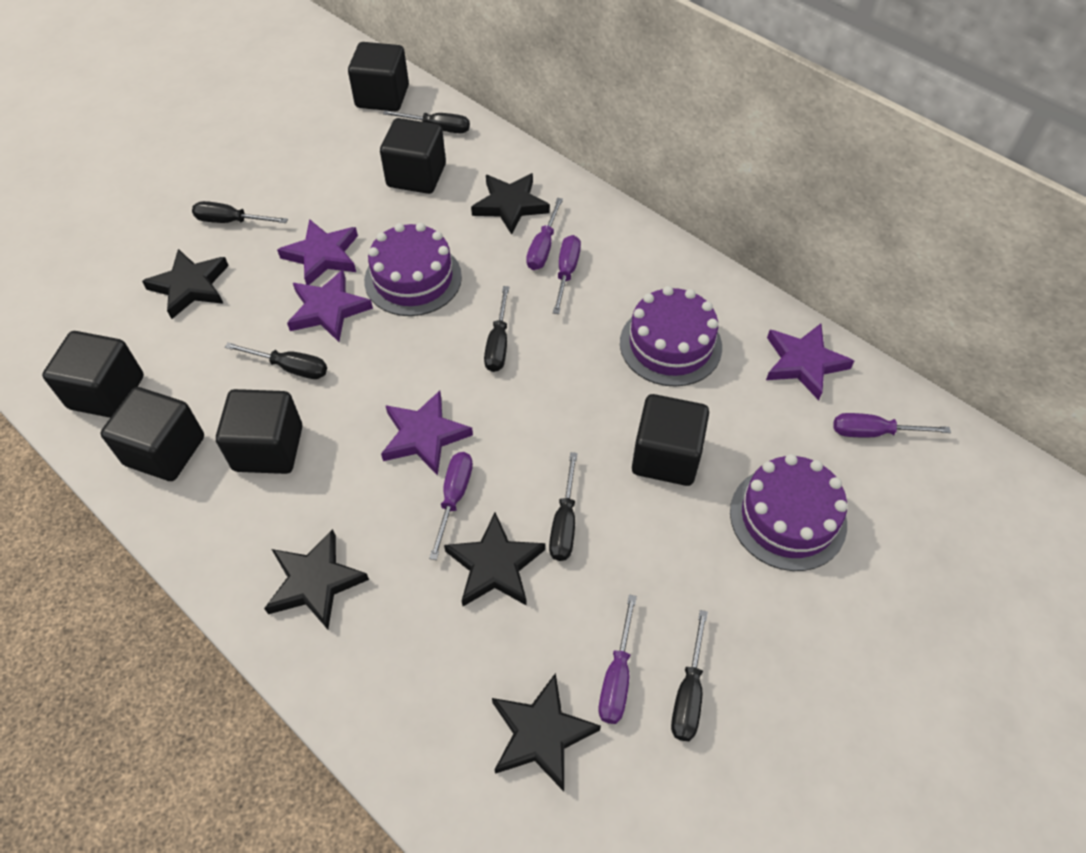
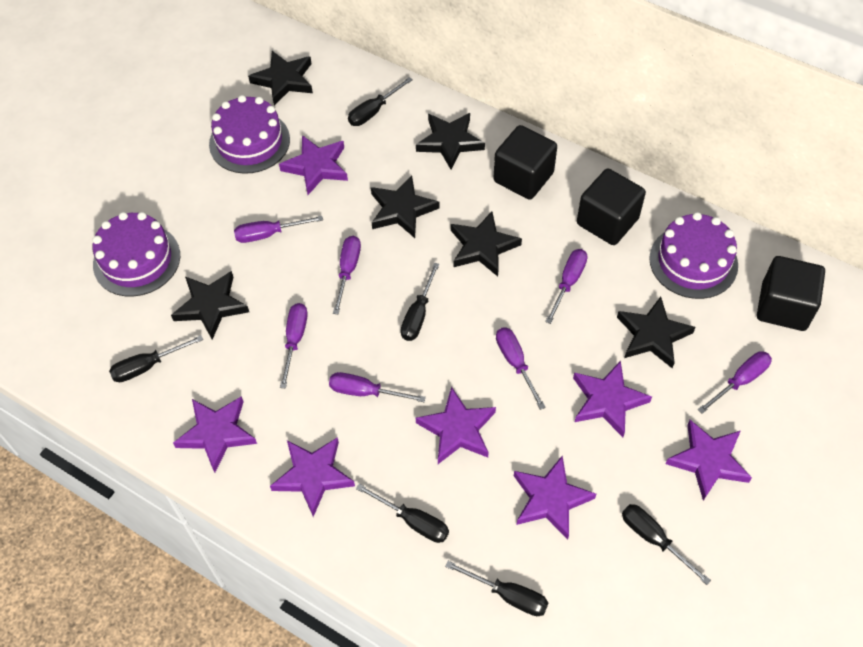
black cube: [42,331,144,418] [101,387,204,481] [216,389,302,474] [348,42,409,111] [380,118,446,194] [632,394,709,486] = 6 -> [494,125,557,200] [577,169,646,245] [757,256,825,331] = 3
black star: [142,249,229,319] [264,529,369,630] [444,512,545,606] [471,173,550,235] [492,673,601,792] = 5 -> [171,271,249,340] [248,51,313,105] [371,175,440,238] [416,113,485,170] [451,211,522,276] [617,297,696,368] = 6
purple screwdriver: [429,452,473,560] [526,198,563,270] [553,235,581,314] [598,594,637,724] [833,413,951,437] = 5 -> [234,216,323,243] [280,303,308,389] [329,372,426,402] [333,236,361,314] [496,327,546,410] [545,249,588,324] [698,351,772,414] = 7
purple star: [277,219,358,285] [287,270,373,342] [381,391,473,476] [766,324,854,400] = 4 -> [173,396,257,473] [270,437,355,517] [279,135,348,195] [416,387,496,464] [514,456,596,539] [573,361,652,437] [665,420,752,501] = 7

